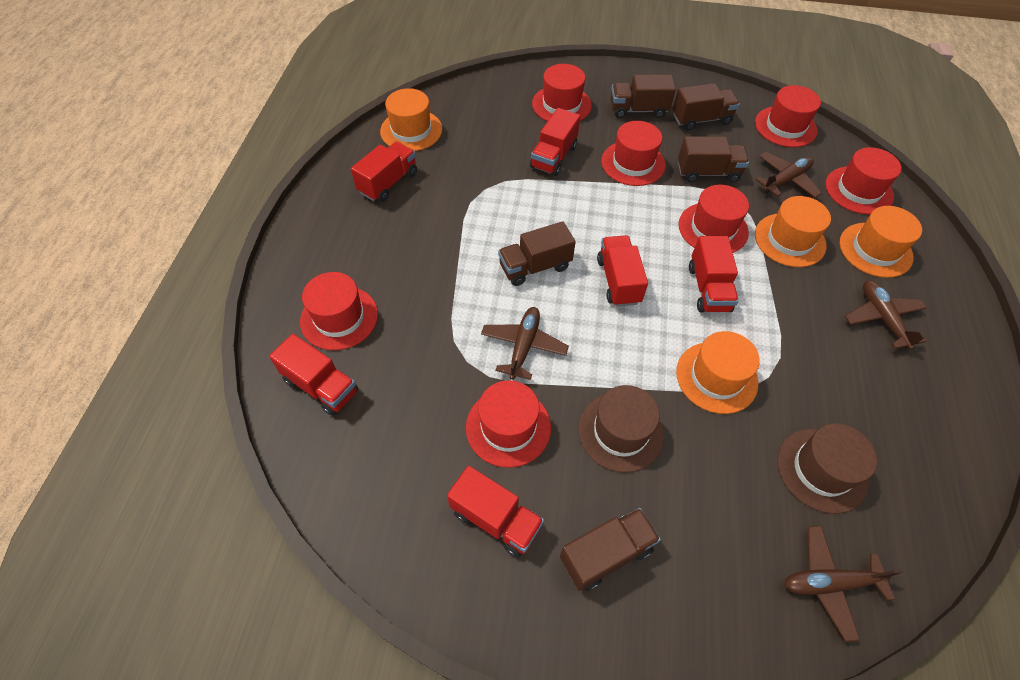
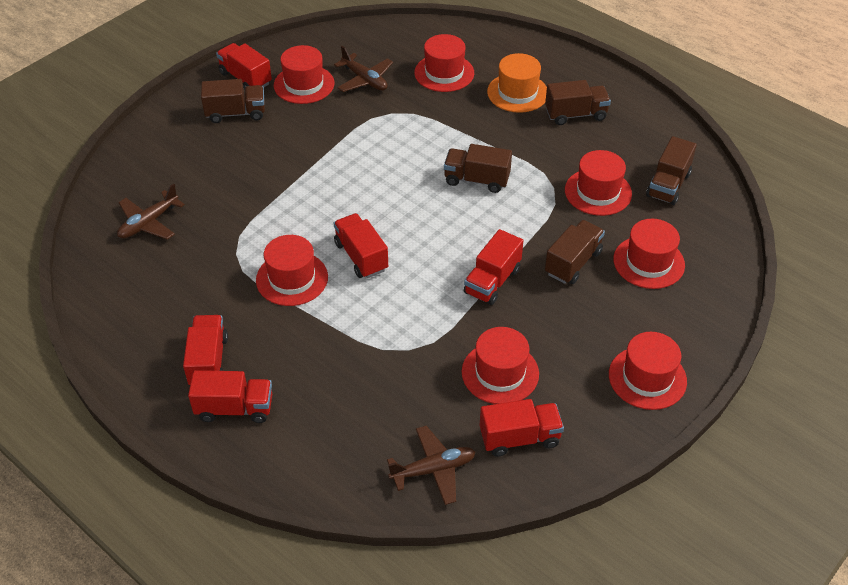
brown hat: [578,385,664,473] [777,424,877,514] = 2 -> none = 0
brown plane: [481,307,569,380] [755,152,822,198] [784,526,903,642] [845,280,927,350] = 4 -> [117,184,185,240] [334,46,393,92] [387,426,476,505] = 3
orange hat: [380,88,442,151] [676,331,760,414] [755,196,831,267] [840,206,922,278] = 4 -> [487,53,547,113] = 1

